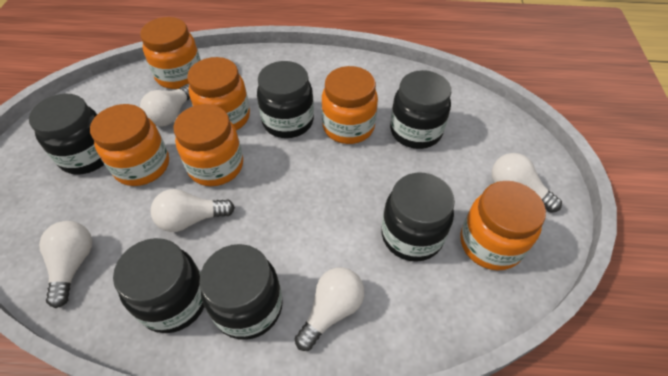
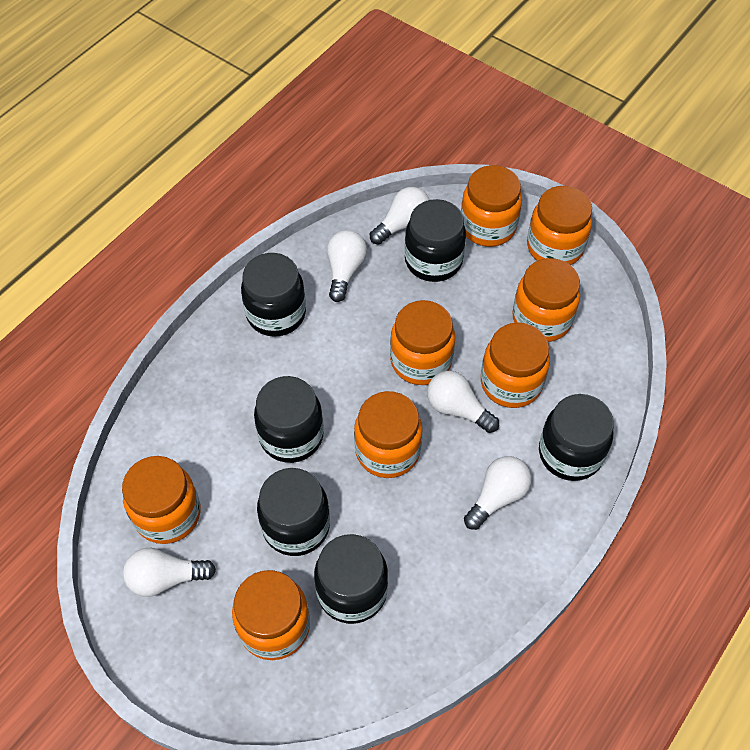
orange jar: [90,104,169,186] [140,17,201,89] [173,104,243,186] [187,57,250,130] [322,66,378,144] [460,181,546,271] = 6 -> [122,456,201,544] [232,570,310,660] [354,391,423,478] [390,300,455,385] [461,165,522,247] [481,323,550,408] [513,258,580,342] [527,186,592,265] = 8

